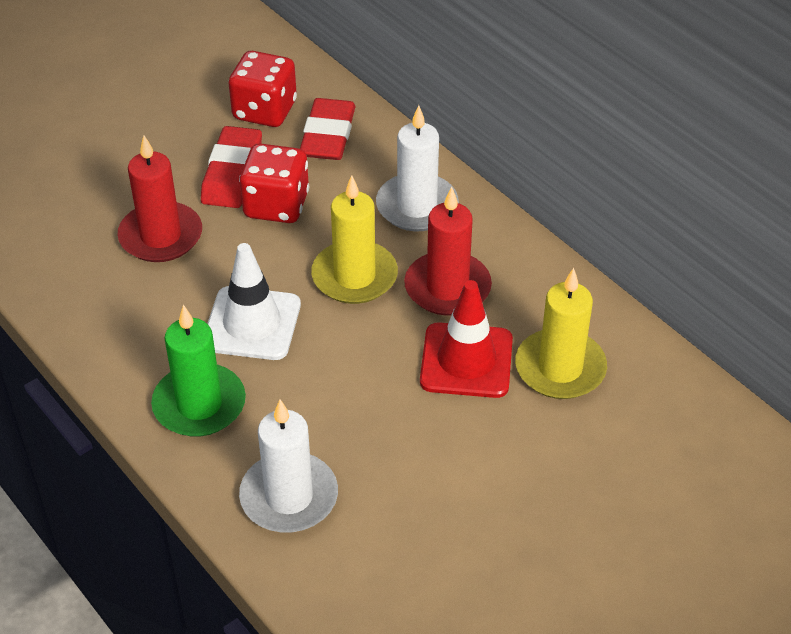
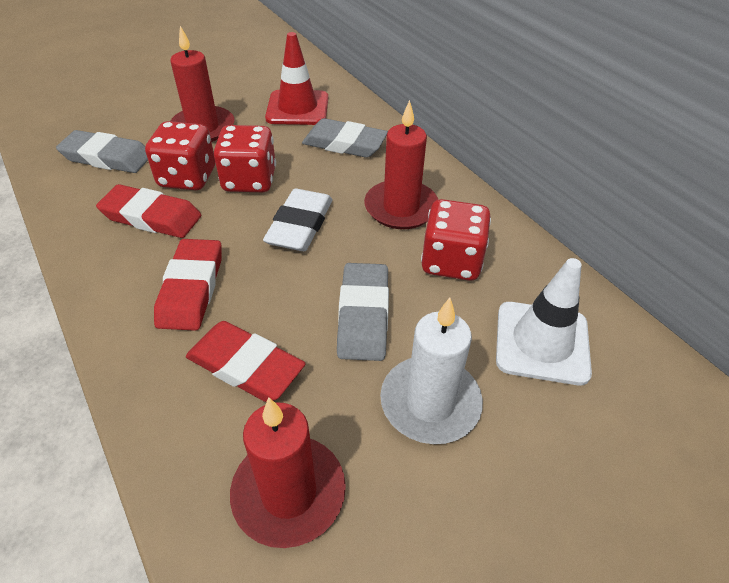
green candle: [151,304,246,437] = 1 -> none = 0
grey eraser: none = 0 -> [56,130,148,173] [302,118,388,158] [337,263,389,361] = 3
red candle: [117,135,202,262] [404,187,492,316] = 2 -> [171,26,234,142] [230,398,346,548] [364,100,438,229] = 3
red dice: [229,51,297,127] [239,143,309,223] = 2 -> [145,121,215,190] [214,125,276,192] [421,199,491,281] = 3
red eraser: [201,126,262,208] [300,98,356,160] = 2 -> [96,184,201,238] [154,239,222,331] [186,321,306,402] = 3
white candle: [239,399,338,533] [376,105,459,231] = 2 -> [380,297,483,444] = 1
white eraser: none = 0 -> [263,189,332,251] = 1
yellow candle: [311,175,398,304] [515,268,607,399] = 2 -> none = 0

